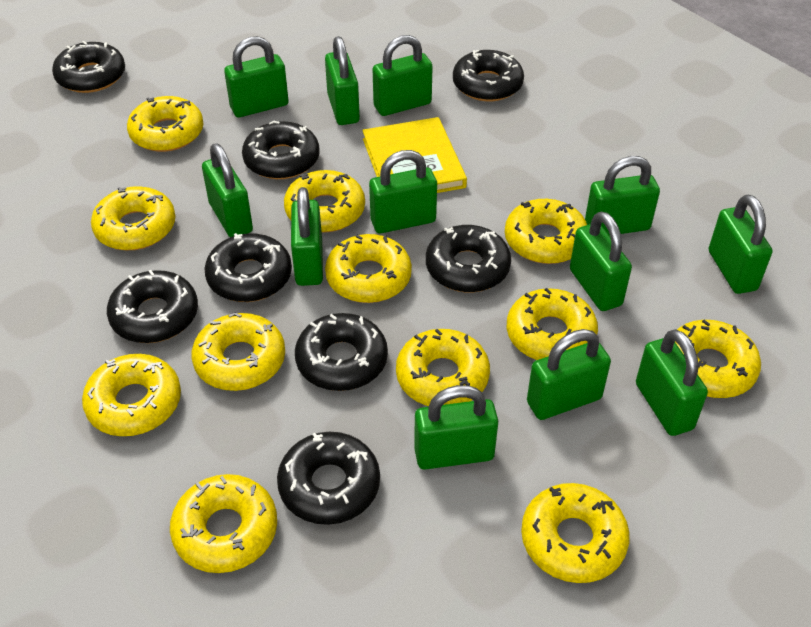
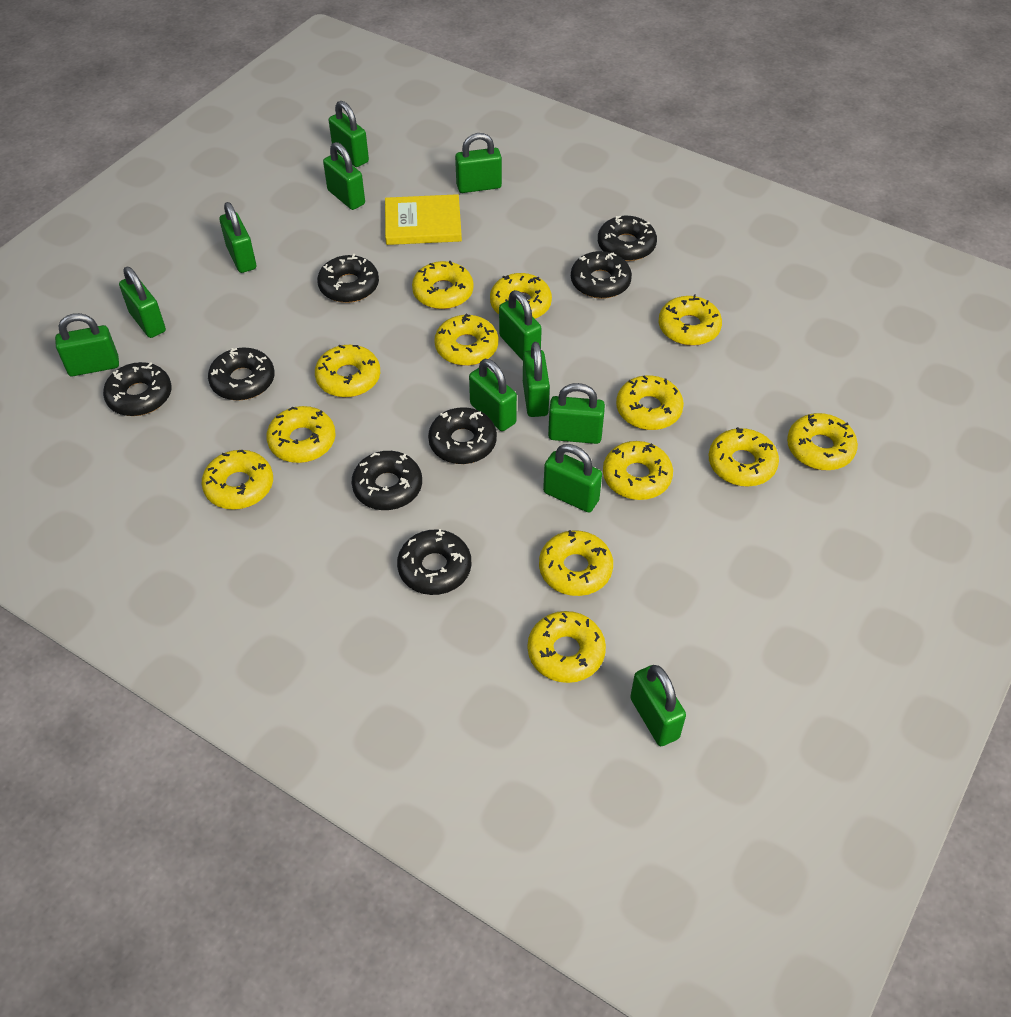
yellow donut: [82,354,181,436] [91,186,176,250] [127,96,203,152] [170,474,277,573] [191,312,285,391] [284,170,365,233] [325,234,412,303] [396,329,490,406] [505,199,587,264] [507,288,598,360] [521,483,630,583] [675,320,761,398] = 12 -> [202,450,273,509] [266,406,336,463] [315,344,380,397] [412,261,474,309] [434,314,498,366] [490,273,552,319] [528,611,606,683] [539,530,613,596] [603,441,673,500] [616,375,684,430] [659,294,722,346] [709,427,779,486] [787,413,858,470] = 13

